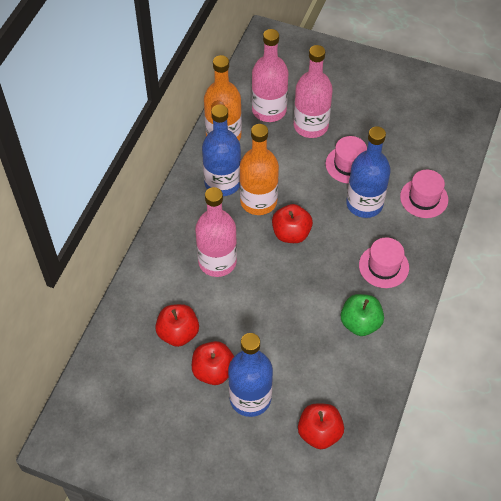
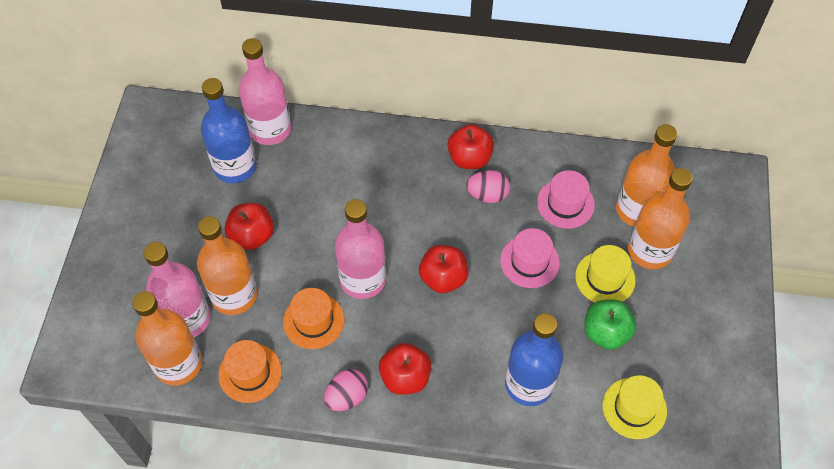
blue bottle: [202,104,241,196] [228,333,273,417] [346,126,391,218] = 3 -> [201,78,257,183] [505,313,563,406] = 2
orange bottle: [204,55,242,140] [240,124,279,215] = 2 -> [132,291,202,386] [197,216,257,315] [616,124,677,227] [628,168,693,269] = 4
orange hat: none = 0 -> [218,340,282,403] [283,288,344,349] = 2
pink egg: none = 0 -> [324,369,368,411] [466,170,510,203] = 2
pink hat: [326,136,367,184] [359,237,409,288] [400,170,448,218] = 3 -> [500,228,560,288] [537,170,595,229] = 2
yellow hat: none = 0 -> [575,245,636,302] [602,375,667,439] = 2

